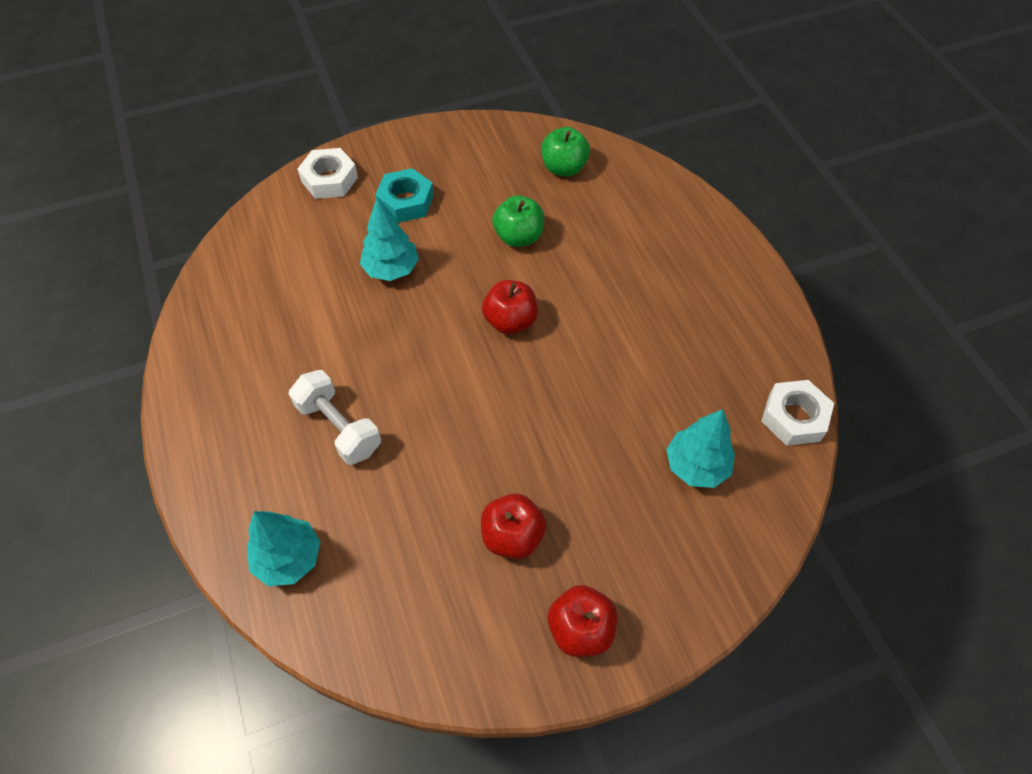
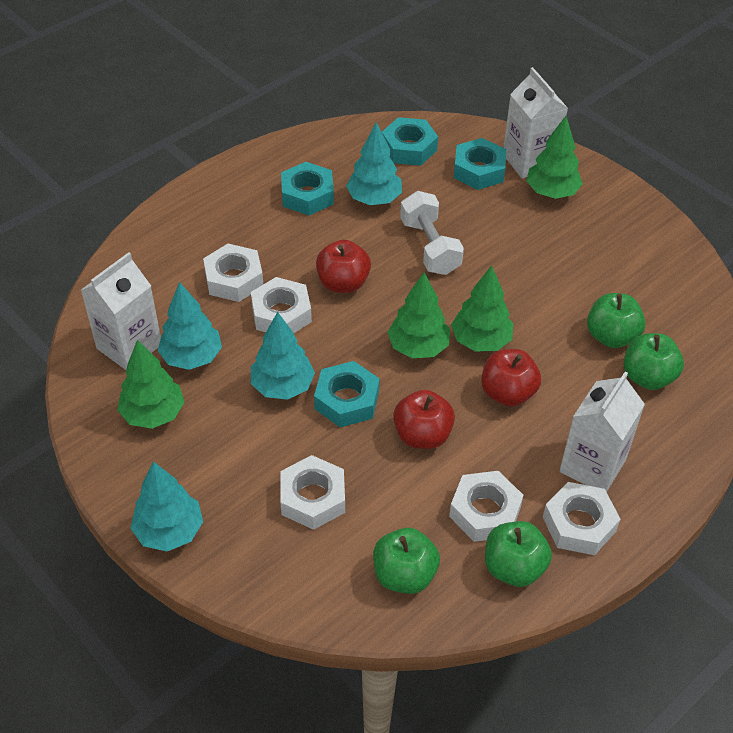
green apple: [492,195,544,247] [541,127,590,176] = 2 -> [373,528,440,594] [485,521,552,587] [587,293,646,348] [624,333,684,390] = 4
green tree: none = 0 -> [117,340,185,429] [387,272,450,358] [451,265,513,352] [526,116,583,199] = 4
turquoise nut: [375,168,434,223] = 1 -> [281,162,334,215] [314,361,380,427] [382,117,438,166] [454,138,506,190] = 4
turquoise tree: [247,511,320,586] [360,198,419,281] [666,409,735,488] = 3 -> [130,461,203,551] [157,282,222,370] [251,312,315,400] [346,122,402,205] = 4
white carton: none = 0 -> [81,252,161,370] [503,67,568,179] [560,371,645,492] = 3
white nut: [297,148,358,199] [761,380,834,446] = 2 -> [203,244,263,302] [251,277,312,333] [280,455,345,530] [449,471,523,542] [543,482,621,555] = 5

